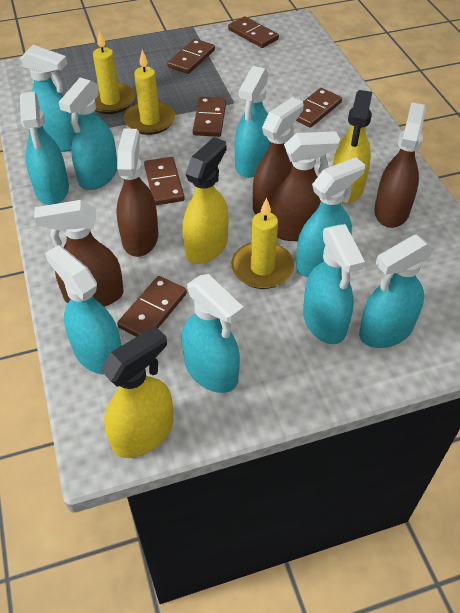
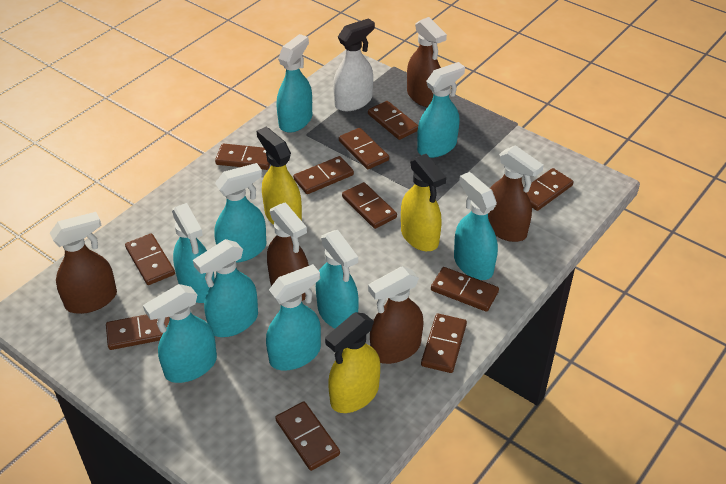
brown domino: [117,276,187,337] [144,157,185,205] [167,39,215,74] [193,97,226,137] [228,16,279,48] [296,88,342,128] = 6 -> [106,314,170,350] [125,233,175,285] [215,143,270,170] [275,401,340,471] [293,156,354,194] [339,128,389,169] [342,182,397,229] [368,101,418,140] [421,314,467,373] [431,267,499,312] [527,168,573,211] = 11
white spray bottle: none = 0 -> [333,18,375,111] = 1
yellow candle: [93,31,135,114] [124,50,175,135] [231,197,294,289] = 3 -> none = 0

